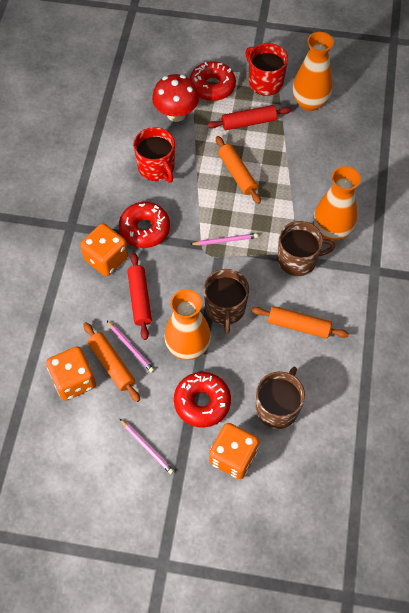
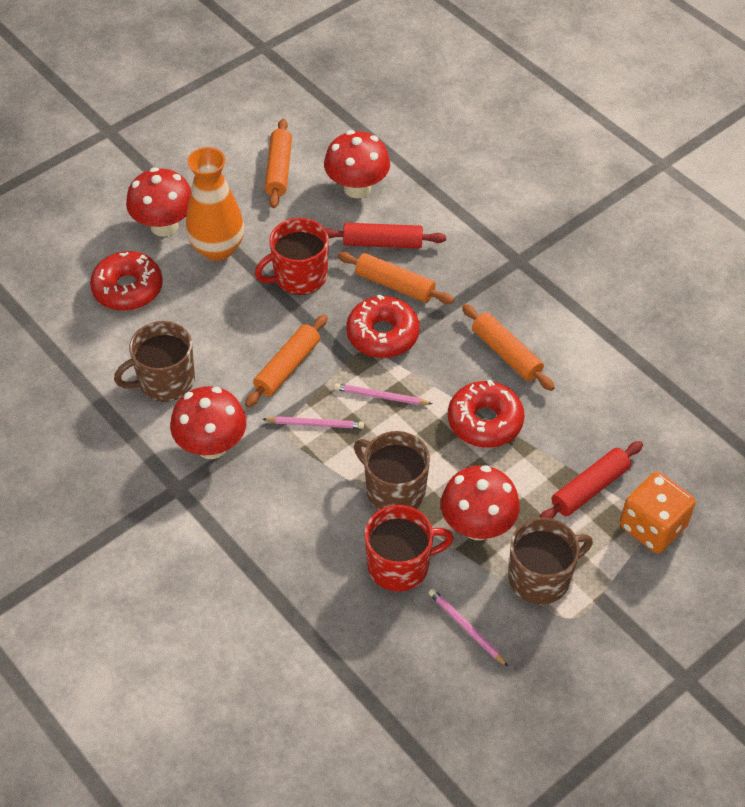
orange dice: [46,346,96,401] [80,223,128,276] [209,423,260,479] = 3 -> [620,472,696,553] = 1
orange rolling pin: [83,322,140,402] [216,136,261,204] [252,306,349,339] = 3 -> [245,315,327,408] [265,119,292,208] [338,252,454,304] [462,304,555,391] = 4
orange vase: [164,289,211,360] [293,32,334,111] [314,166,361,241] = 3 -> [186,147,244,261] = 1
red mushroom: [152,74,199,122] = 1 -> [126,167,191,237] [170,386,246,459] [324,130,390,198] [441,465,520,540] = 4

